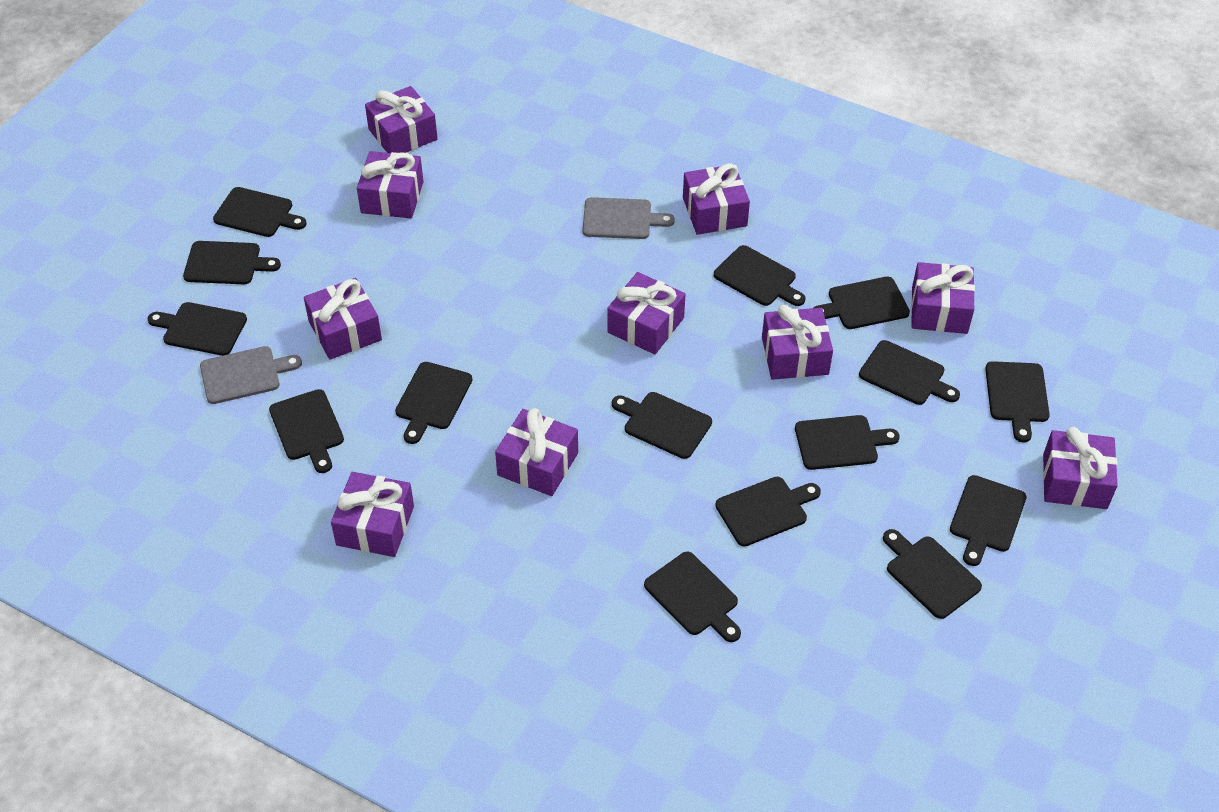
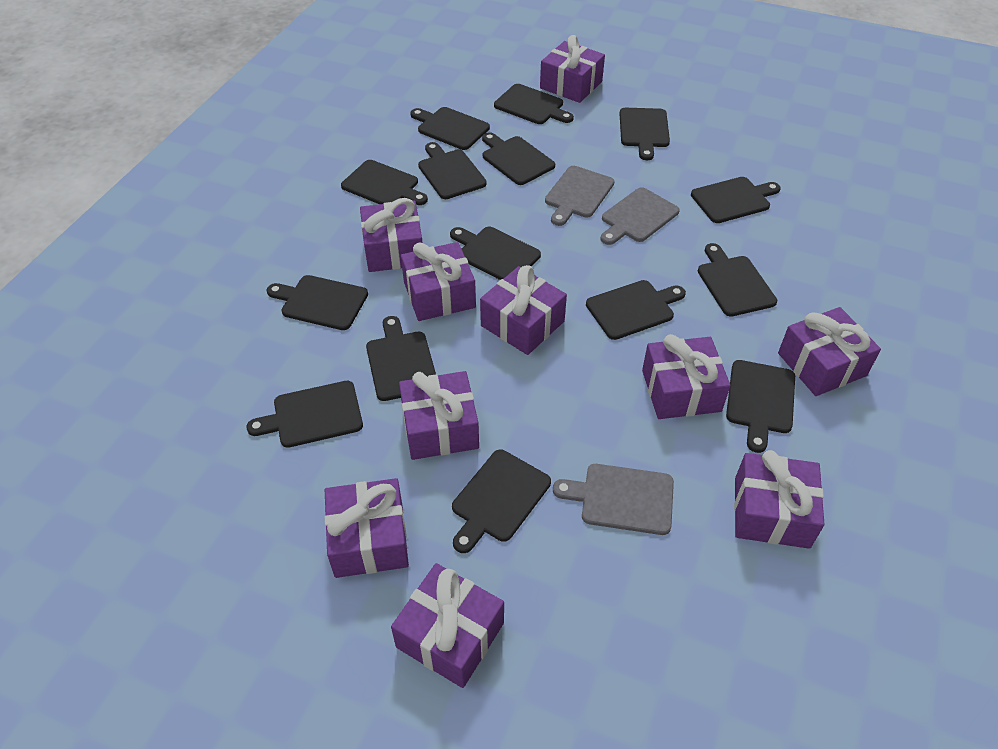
grey cutting board: [200,346,302,404] [583,197,675,239] = 2 -> [545,166,615,226] [553,464,674,535] [600,187,680,245] = 3

